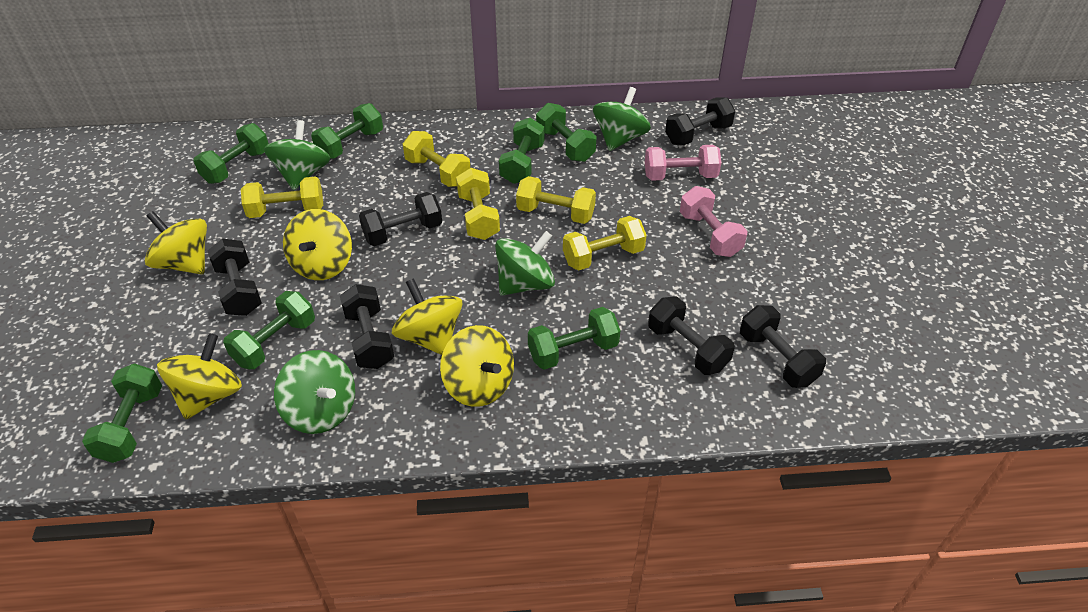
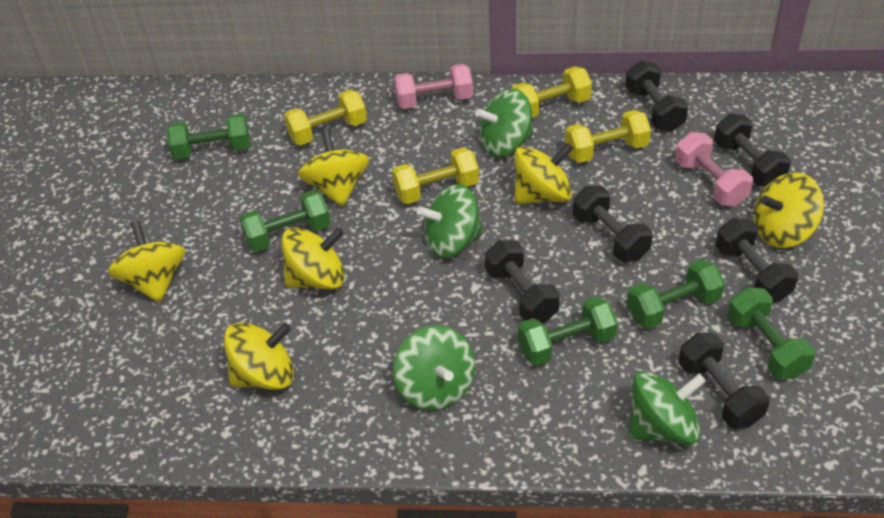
green dumbbell: [82,363,162,463] [194,123,269,184] [223,291,315,369] [311,103,383,159] [499,118,544,184] [528,307,621,370] [536,103,596,162] = 7 -> [167,113,250,160] [239,190,331,252] [518,296,618,366] [627,259,725,329] [728,287,815,379] = 5
yellow dumbbell: [241,176,323,218] [403,131,470,187] [456,168,500,240] [516,176,596,224] [563,216,647,271] = 5 -> [284,90,367,145] [392,147,479,204] [511,66,592,118] [565,110,651,163] = 4
yellow spinning top: [145,211,207,274] [157,333,242,420] [283,209,352,280] [392,278,463,355] [440,325,514,407] = 5 -> [108,221,185,303] [224,322,294,390] [282,227,345,289] [298,129,369,207] [515,143,573,204] [754,173,824,248] = 6

